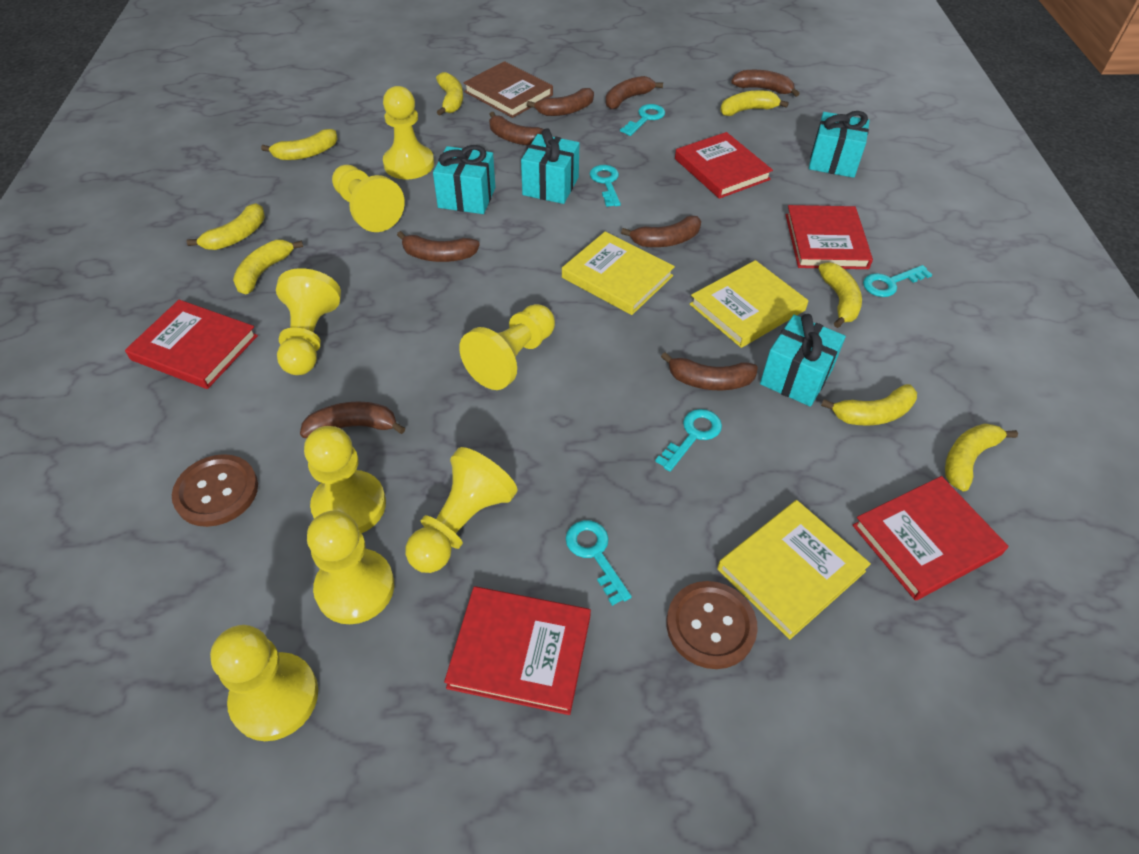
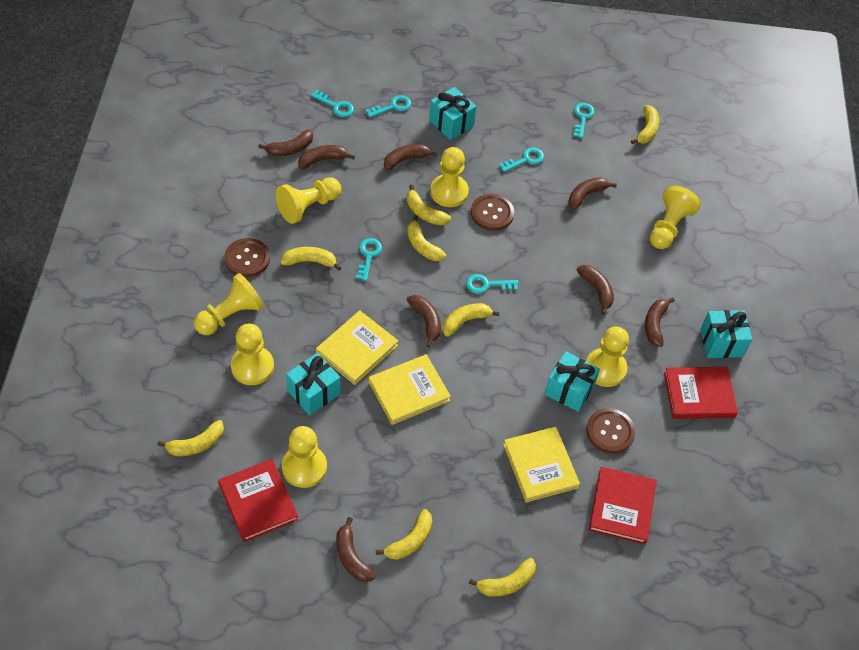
brown book: [463,61,553,118] = 1 -> none = 0
brown button: [172,454,258,527] [666,581,758,669] = 2 -> [224,238,270,277] [471,194,514,231] [586,408,635,454] = 3
red book: [125,300,258,389] [444,586,591,715] [675,132,773,199] [786,205,873,269] [853,476,1008,601] = 5 -> [218,459,299,542] [589,467,657,545] [664,367,738,419] = 3
turquoise key: [566,520,632,606] [590,165,621,207] [620,104,665,136] [655,409,722,472] [863,265,932,297] = 5 -> [311,90,354,117] [356,238,382,281] [366,95,411,118] [466,274,518,294] [499,147,544,172] [573,103,595,138] = 6
yellow pawn: [210,625,318,741] [276,268,341,375] [304,426,386,533] [307,510,394,624] [332,165,405,232] [383,86,434,179] [406,447,518,573] [459,304,555,390] = 8 -> [194,273,264,335] [231,324,274,385] [276,177,341,224] [282,426,327,488] [430,147,469,207] [586,327,629,387] [650,186,701,249] = 7

